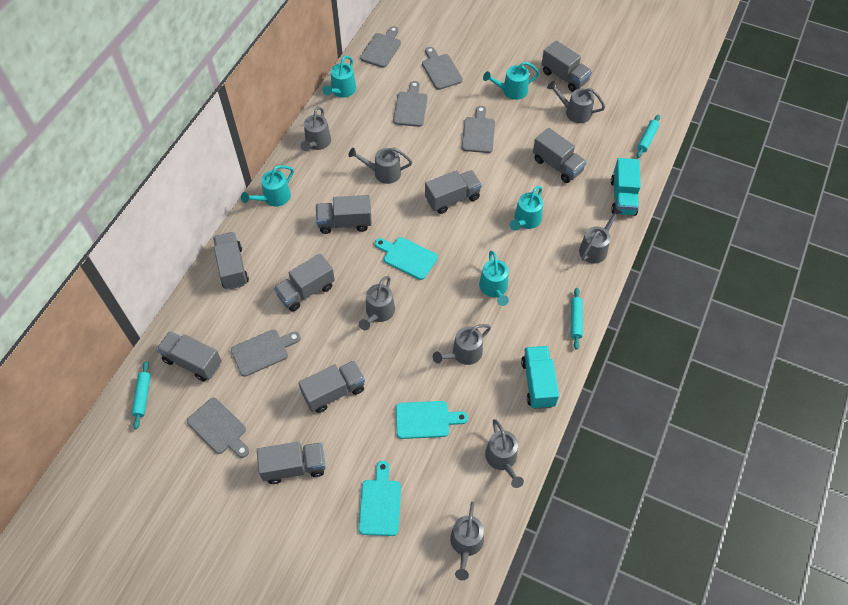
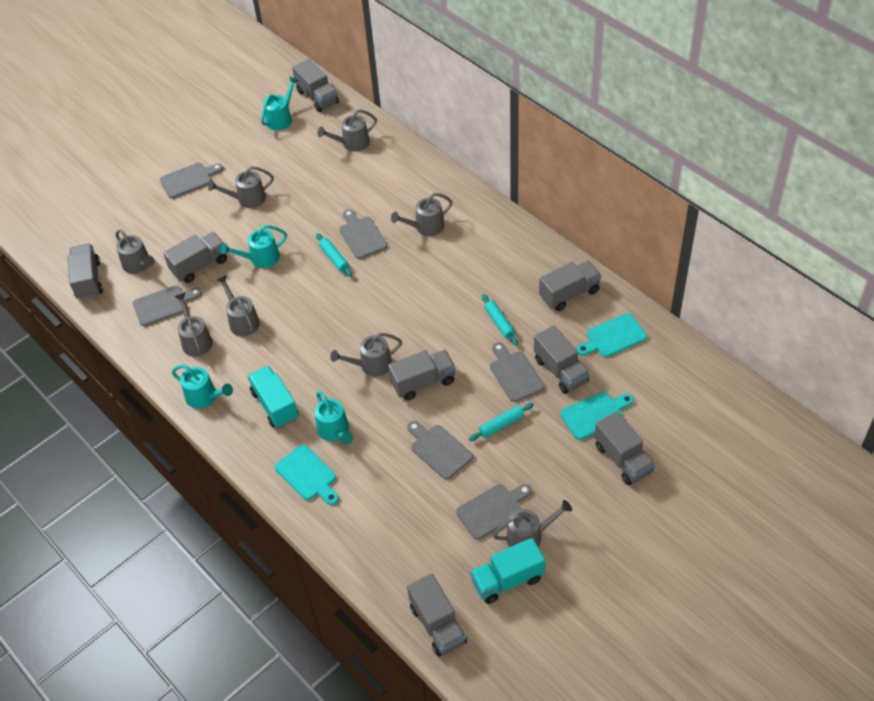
grey truck: [156,331,222,381] [213,232,249,290] [257,442,326,484] [274,253,335,311] [298,361,365,413] [316,195,372,234] [425,170,482,214] [533,128,587,183] [541,40,592,92] = 9 -> [67,244,103,300] [163,232,227,283] [292,59,339,112] [388,350,456,400] [407,574,467,657] [534,325,590,394] [539,261,601,311] [594,411,655,485] = 8
turquoise watering can: [241,165,294,206] [323,55,356,97] [479,251,509,306] [483,62,539,100] [510,186,543,231] = 5 -> [172,365,233,408] [221,225,287,268] [261,76,298,131] [315,391,353,445] = 4

